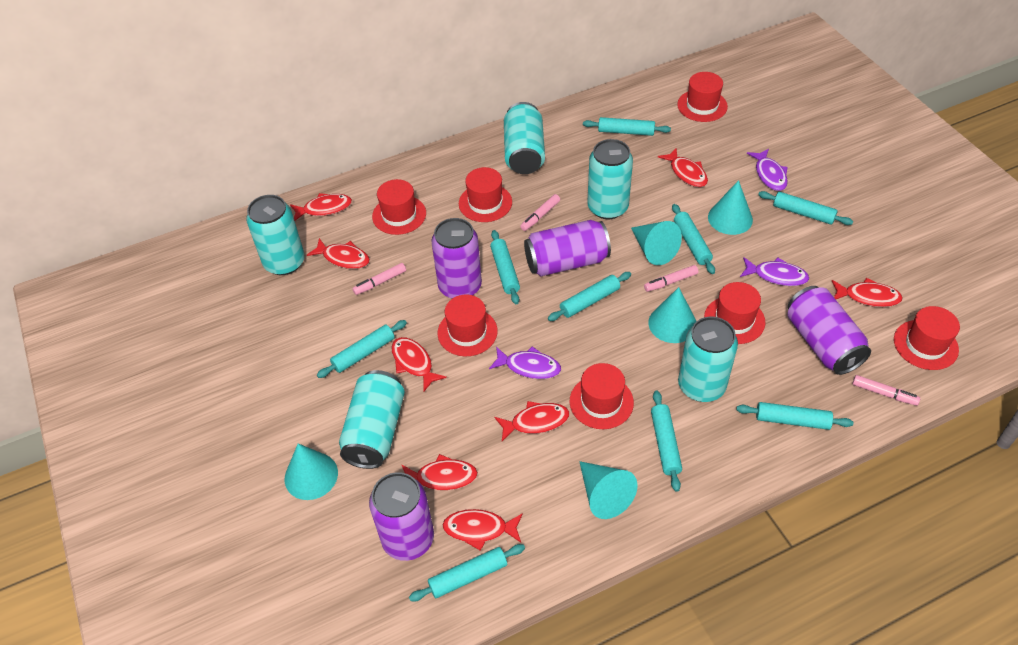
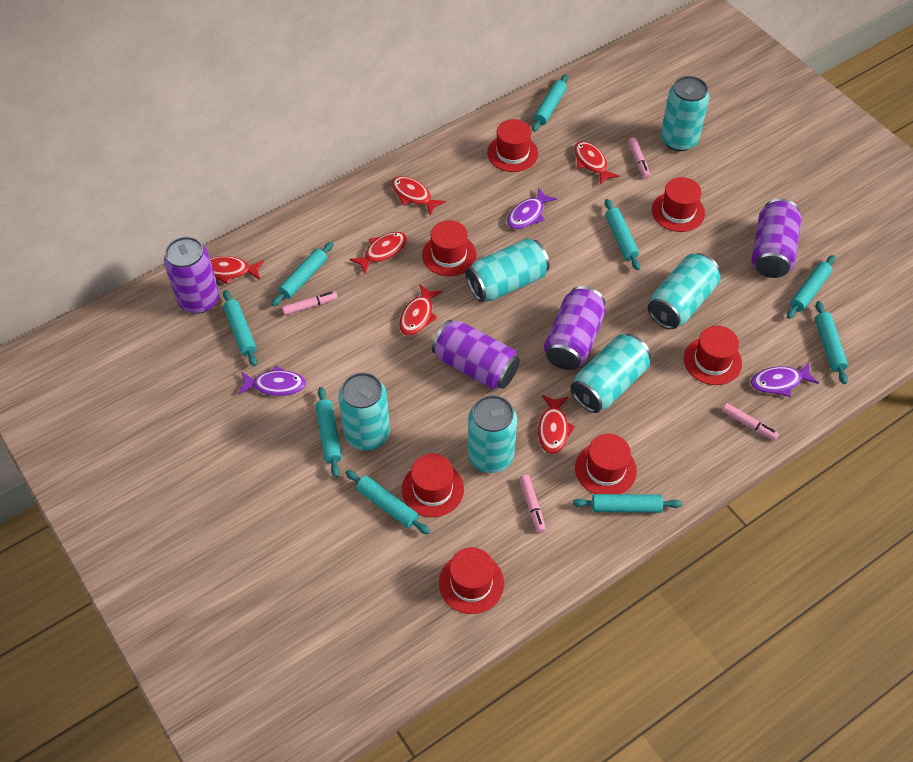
red fish: [290,193,352,221] [307,238,370,269] [392,337,447,391] [401,454,478,490] [442,509,523,551] [495,401,569,441] [658,148,708,187] [832,278,903,307] = 8 -> [210,256,264,285] [350,232,407,274] [391,176,446,216] [399,284,442,336] [538,395,575,454] [574,141,620,185] = 6
turquoise can: [246,195,305,275] [339,370,405,469] [504,102,545,174] [587,139,633,219] [678,317,738,402] = 5 -> [338,372,390,450] [466,238,550,302] [468,395,517,473] [570,334,651,413] [648,253,720,329] [661,76,709,151] = 6
turquoise cone: [284,444,338,500] [579,461,637,519] [631,221,682,265] [648,287,696,343] [708,180,753,235] = 5 -> none = 0

